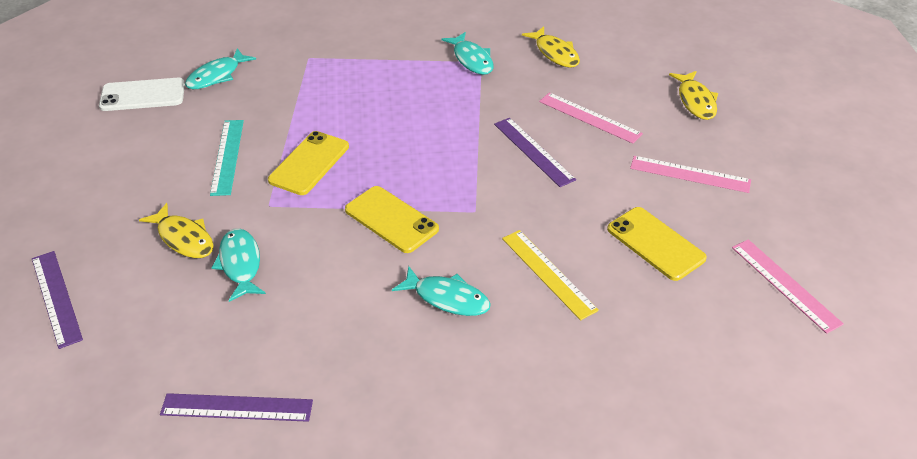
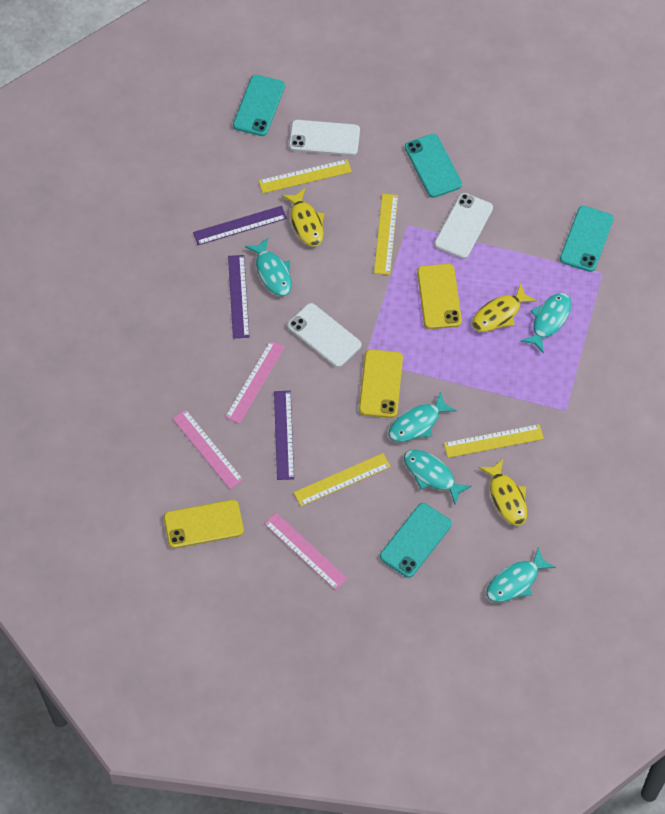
turquoise fish: [185,48,256,89] [212,228,266,302] [392,266,491,316] [442,32,494,75] = 4 -> [245,238,292,296] [389,391,457,442] [404,449,472,504] [486,547,556,602] [521,293,571,354] = 5
turquoise phone: none = 0 -> [233,75,285,136] [380,503,452,578] [405,134,462,198] [560,206,614,272] = 4
turquoise ruler: [210,120,244,196] = 1 -> none = 0
white phone: [99,78,185,111] = 1 -> [287,303,361,368] [289,120,360,156] [434,193,493,259] = 3
yellow ruler: [502,230,599,320] = 1 -> [258,159,352,193] [293,453,391,506] [374,194,398,275] [444,424,544,458] = 4

